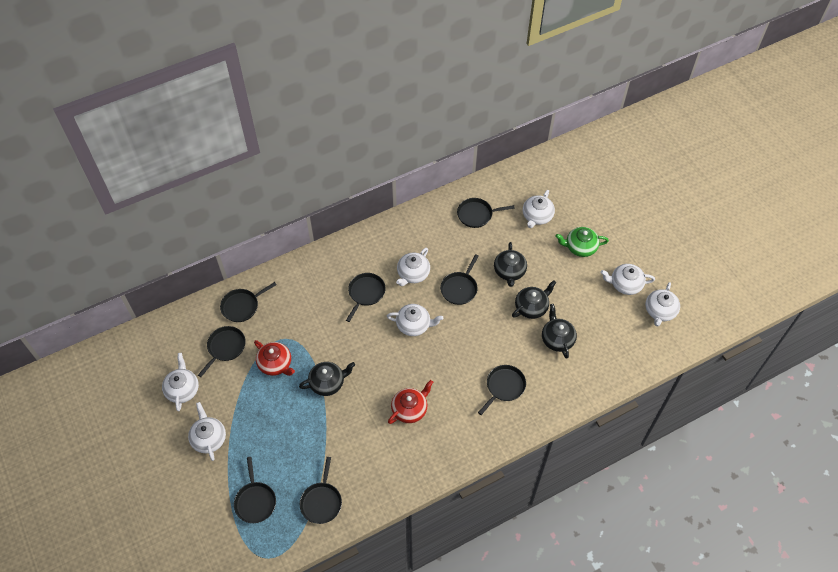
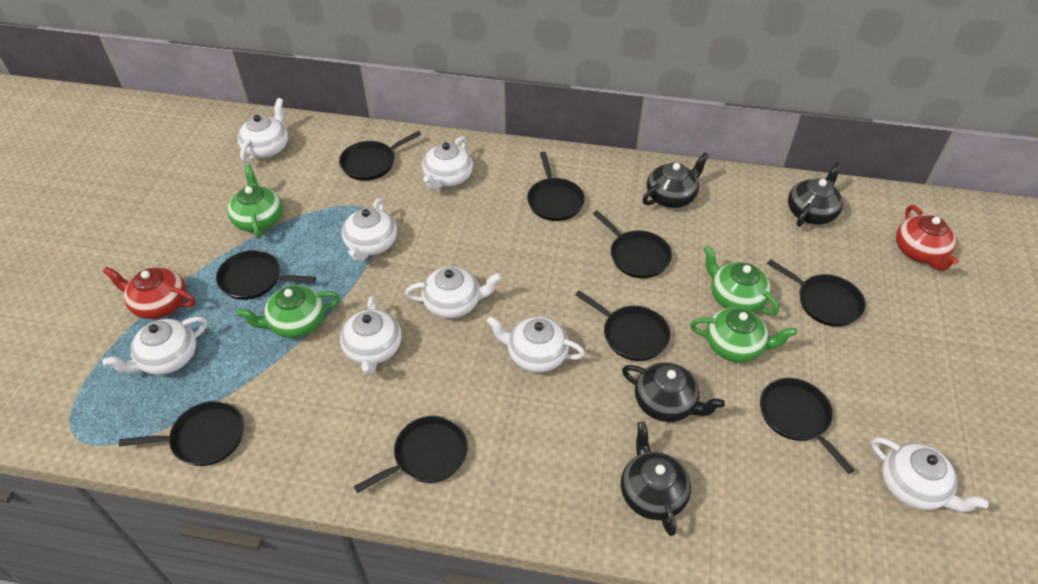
black pan: [198,326,246,377] [220,282,276,322] [234,457,276,523] [300,457,342,524] [346,273,386,322] [440,254,479,305] [457,198,515,228] [478,365,526,415] = 8 -> [119,401,244,466] [216,250,316,300] [339,131,421,181] [354,416,468,493] [527,152,585,221] [575,291,670,361] [593,210,672,278] [760,378,855,474] [767,259,865,327] = 9
green teapot: [555,227,609,257] = 1 -> [228,165,283,239] [237,285,340,338] [690,307,797,362] [703,245,779,315] = 4
white teapot: [162,353,199,411] [188,402,226,461] [387,304,443,336] [396,248,430,286] [523,190,555,228] [601,264,655,295] [645,282,680,327] = 7 -> [103,317,207,375] [237,98,288,163] [340,296,402,375] [342,198,397,262] [405,267,502,318] [422,136,473,190] [486,316,585,373] [871,437,989,512] = 8

